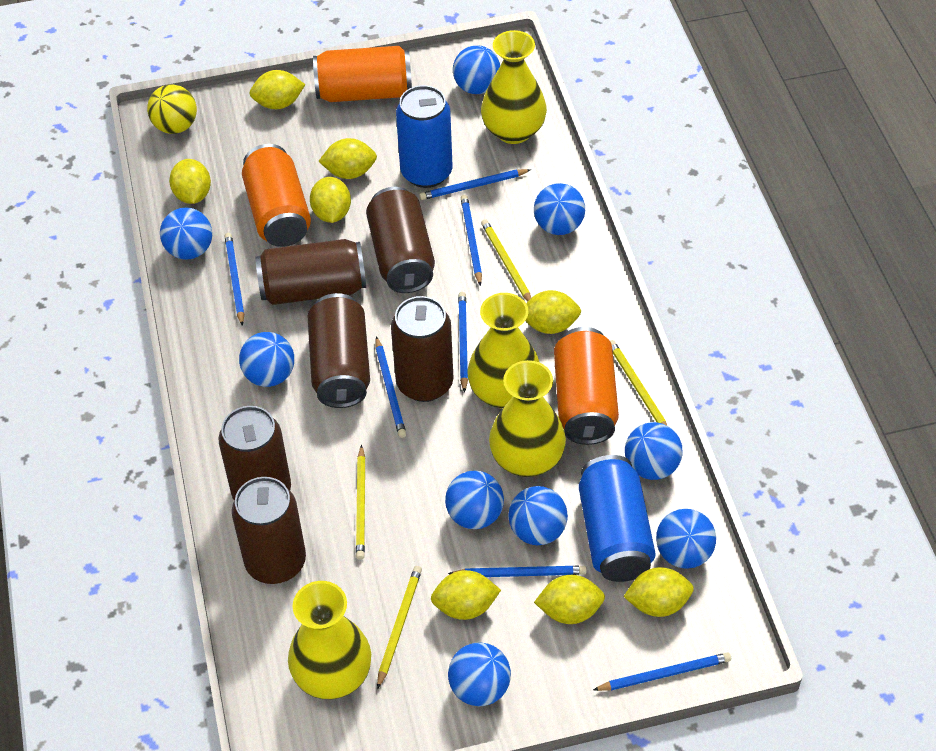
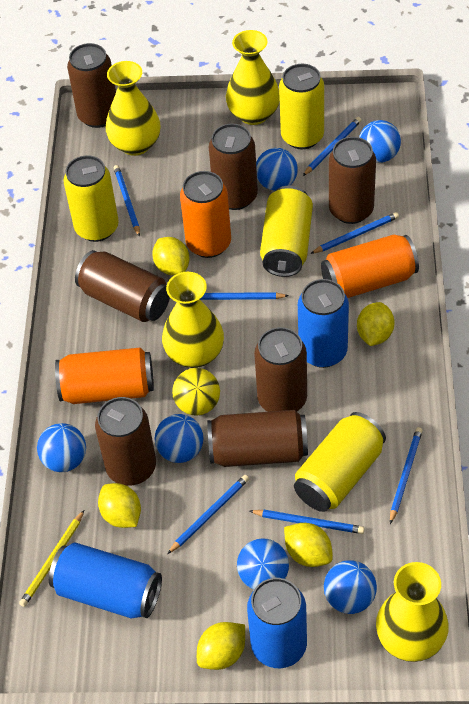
blue ball: [160,207,212,260] [239,332,294,387] [445,471,504,529] [448,643,511,706] [453,45,500,94] [508,486,568,545] [534,183,585,235] [625,422,683,480] [656,509,716,569] = 9 -> [37,423,86,472] [155,414,203,463] [237,538,289,590] [256,148,298,191] [324,560,377,614] [359,120,401,163] = 6
blue can: [396,85,453,188] [579,455,656,582] = 2 -> [49,542,162,618] [247,578,307,668] [298,279,349,368] = 3
brown can: [219,406,291,500] [232,477,306,584] [255,239,366,305] [308,293,370,408] [366,187,435,293] [391,296,453,402] = 6 -> [67,43,116,128] [75,250,170,322] [95,397,156,486] [207,410,308,467] [209,124,258,210] [254,327,307,412] [329,137,376,224] = 7
yellow can: none = 0 -> [64,155,119,242] [260,186,313,277] [279,64,324,149] [294,412,386,512] = 4
yellow lemon: [169,159,211,204] [249,70,305,109] [310,177,351,223] [318,138,377,179] [431,570,501,620] [526,290,581,334] [534,575,605,624] [623,567,694,617] = 8 -> [98,483,141,528] [152,237,190,276] [197,622,245,670] [284,523,333,567] [357,302,394,346] = 5
yellow pencil: [356,445,365,560] [377,566,422,689] [481,219,531,301] [610,340,667,425] = 4 -> [19,510,84,607] = 1

